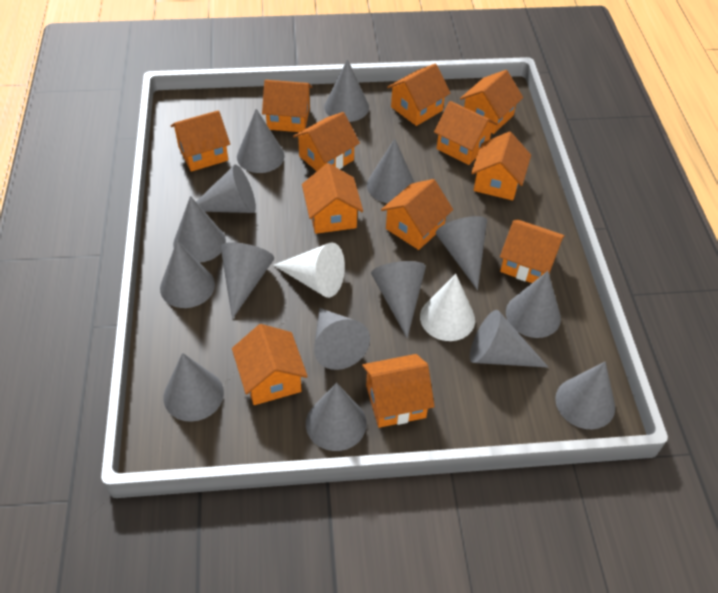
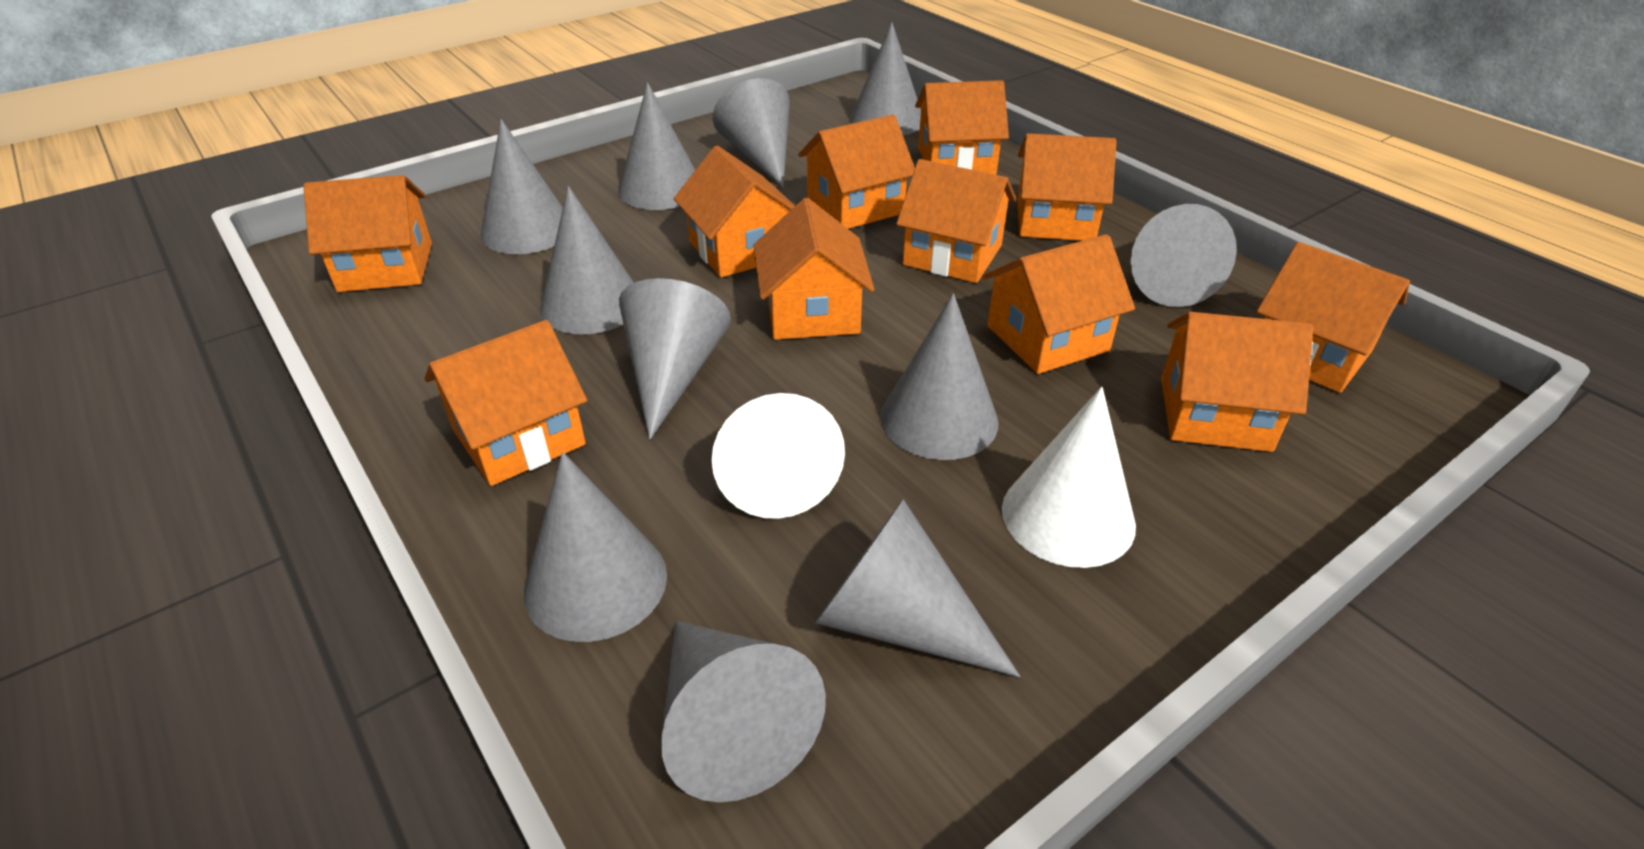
grey cone: [160,241,215,308] [163,353,224,422] [173,196,226,262] [196,165,256,213] [221,242,274,319] [237,109,285,173] [306,383,367,451] [314,308,370,370] [324,59,369,122] [367,139,415,203] [371,261,426,338] [436,216,487,290] [470,310,548,368] [506,271,561,338] [555,362,615,429] = 15 -> [481,119,563,254] [524,452,667,642] [540,186,634,334] [618,82,695,210] [619,278,731,440] [661,621,826,802] [713,78,790,187] [816,499,1020,677] [850,22,921,135] [880,293,998,460] [1131,204,1237,307] = 11
orange house: [170,110,230,172] [232,324,308,405] [262,80,312,132] [293,112,360,171] [302,163,363,234] [362,354,435,428] [381,179,453,250] [387,64,451,126] [434,101,497,165] [460,70,523,134] [471,131,531,200] [500,219,565,283] = 12 -> [303,175,432,292] [425,320,587,486] [674,146,795,278] [754,198,875,340] [798,115,915,229] [896,159,1016,283] [915,80,1009,175] [982,234,1135,374] [1017,133,1117,241] [1161,312,1313,452] [1256,242,1410,393] = 11

